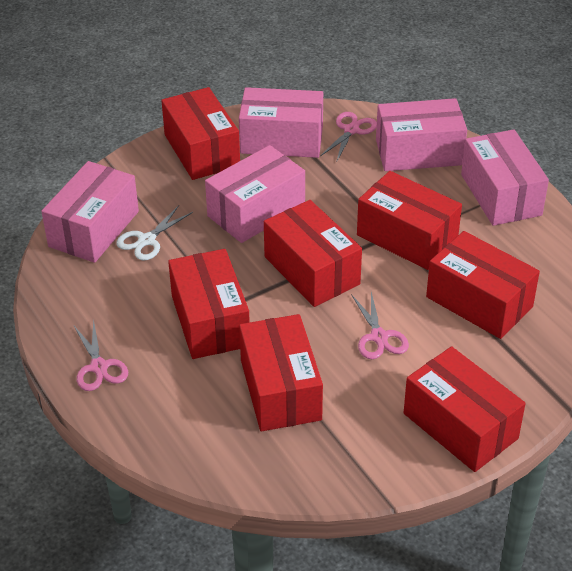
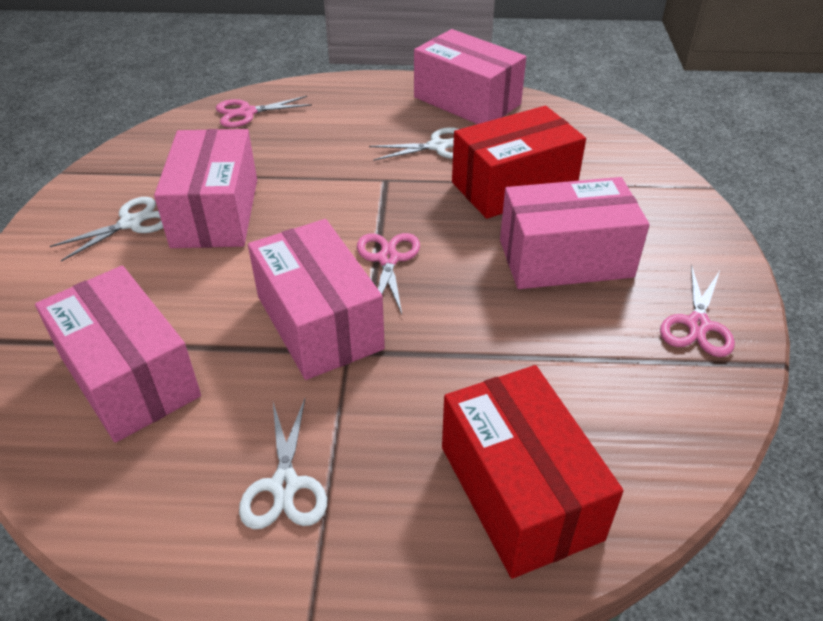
red box: [161,87,240,180] [168,249,250,359] [239,314,323,431] [264,200,362,307] [357,171,462,270] [404,346,526,472] [426,231,540,339] = 7 -> [442,365,623,579] [452,106,586,219] = 2
white scissors: [116,205,193,260] = 1 -> [50,197,163,262] [239,399,327,529] [369,127,459,161] = 3

